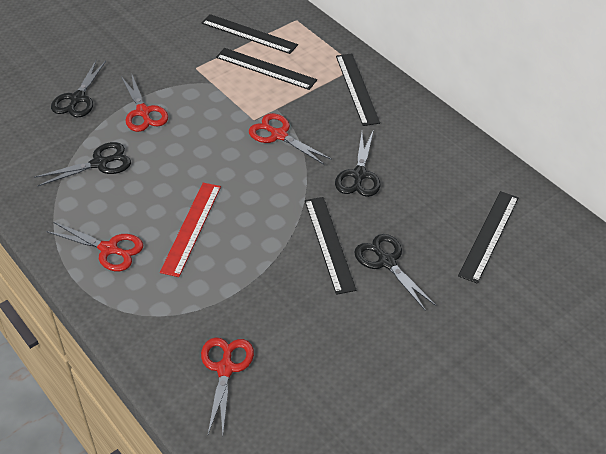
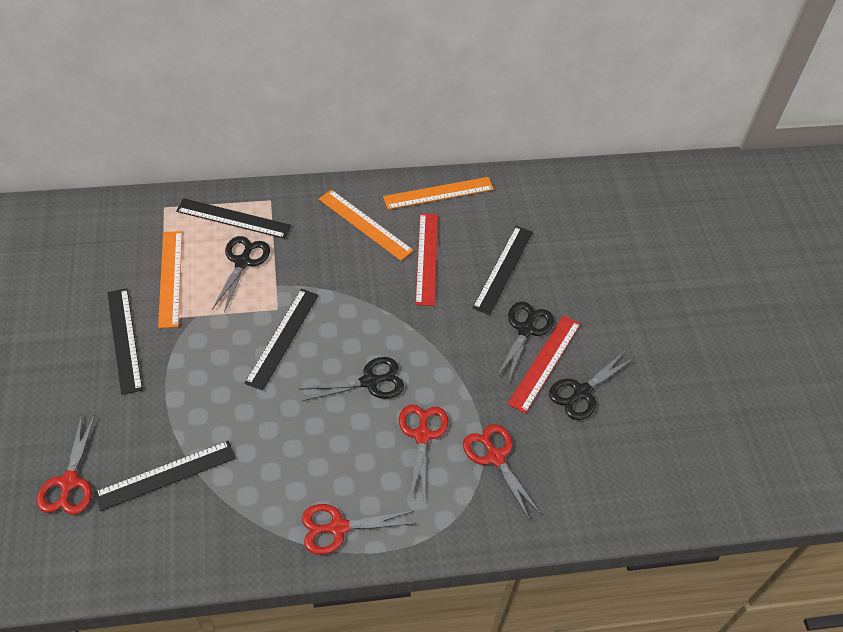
orange ruler: none = 0 -> [158,231,182,328] [319,190,414,261] [383,177,494,210] = 3
red ruler: [160,183,221,277] = 1 -> [415,213,438,306] [507,315,581,414] = 2

